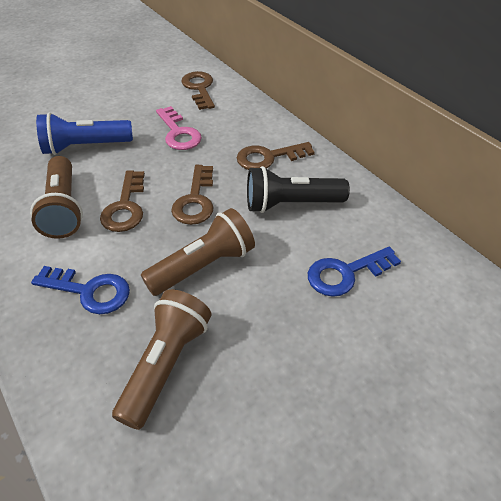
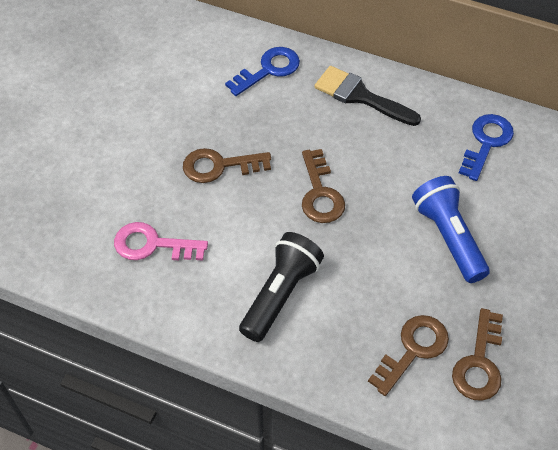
black brush: none = 0 -> [314,66,421,126] = 1
brown flashlight: [30,156,83,239] [112,289,211,430] [141,208,255,296] = 3 -> none = 0

